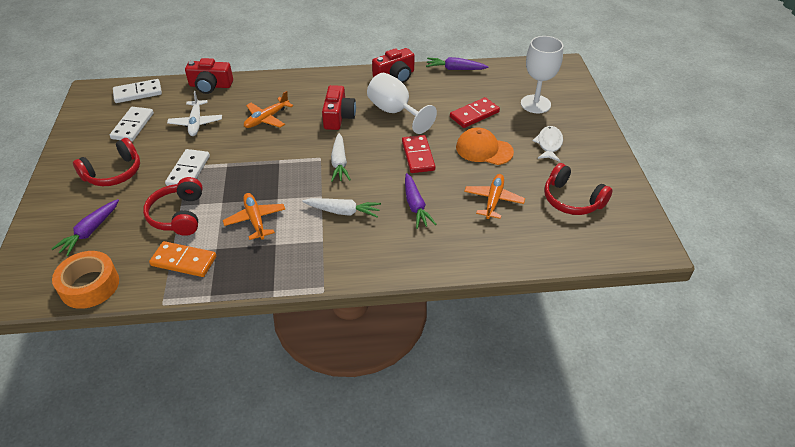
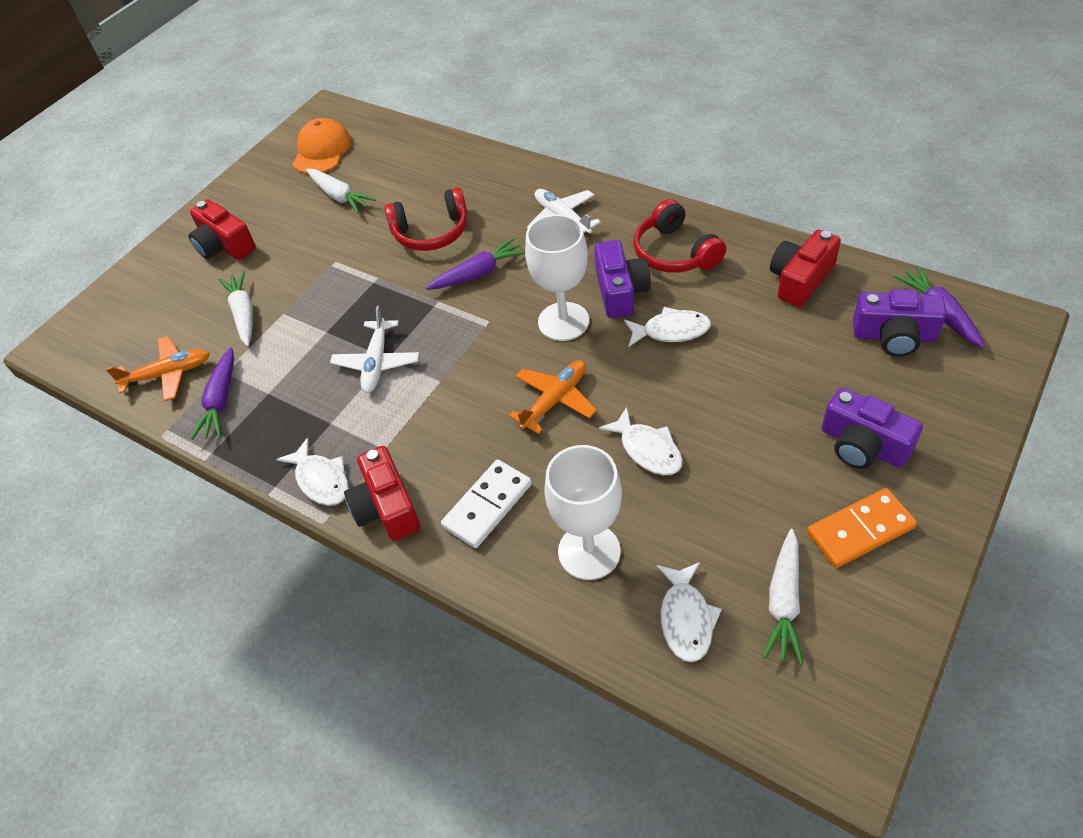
orange plane: [223,193,285,240] [244,91,294,128] [464,174,525,219] = 3 -> [106,336,210,401] [509,360,597,434] = 2
orange tape: [52,251,119,309] = 1 -> none = 0
purple camera: none = 0 -> [594,240,651,318] [822,387,923,469] [853,289,946,357] = 3
red domino: [402,135,435,173] [450,97,500,128] = 2 -> none = 0
red headphones: [73,138,140,186] [143,177,203,236] [544,163,613,215] = 3 -> [384,187,468,251] [633,199,726,273] = 2
white carrot: [302,198,381,218] [331,133,351,182] = 2 -> [219,271,253,347] [306,169,376,213] [763,529,803,665] = 3
white domino: [110,107,154,142] [113,79,162,103] [165,149,210,186] = 3 -> [441,460,532,548] = 1
white fish: [532,126,563,162] = 1 -> [276,437,349,506] [599,407,683,475] [624,307,711,347] [657,562,722,662] = 4
white plane: [167,91,222,136] = 1 -> [330,306,419,393] [527,189,601,233] = 2

